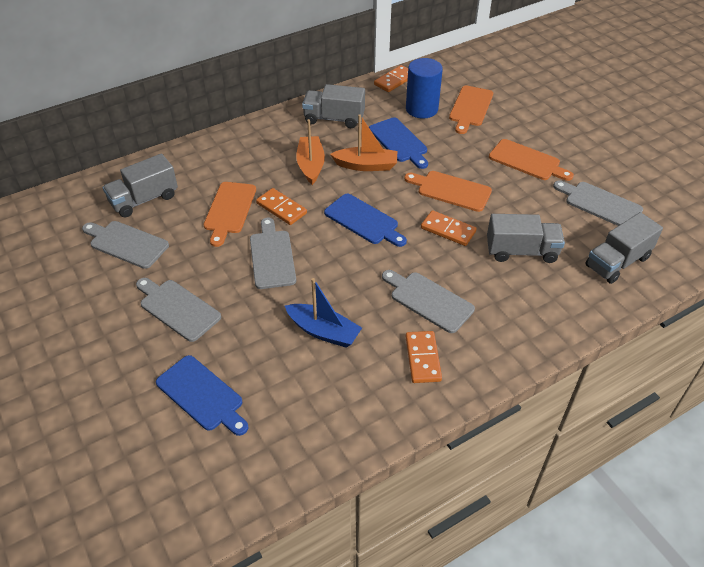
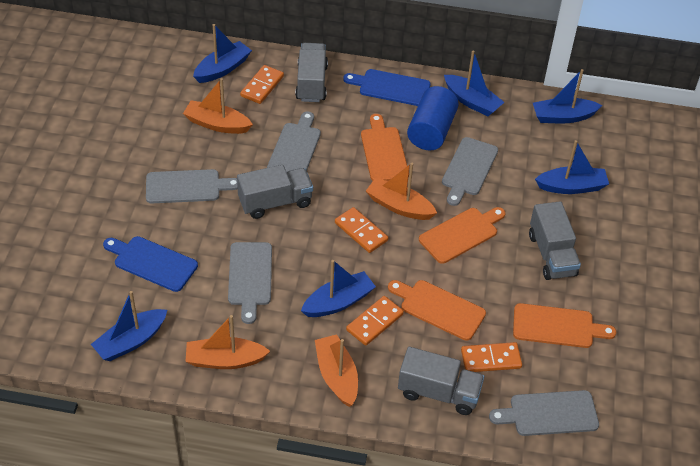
blue boat: [285,278,362,348] = 1 -> [91,291,167,361] [193,24,252,83] [301,260,376,317] [444,51,505,116] [533,69,602,123] [535,140,609,194] = 6
blue cutting board: [156,355,249,436] [324,194,407,247] [369,117,428,169] = 3 -> [103,236,198,292] [343,69,431,106] = 2
orange boat: [296,119,325,185] [330,114,397,171] = 2 -> [183,78,253,134] [185,315,270,369] [315,334,358,407] [366,163,437,220] = 4

